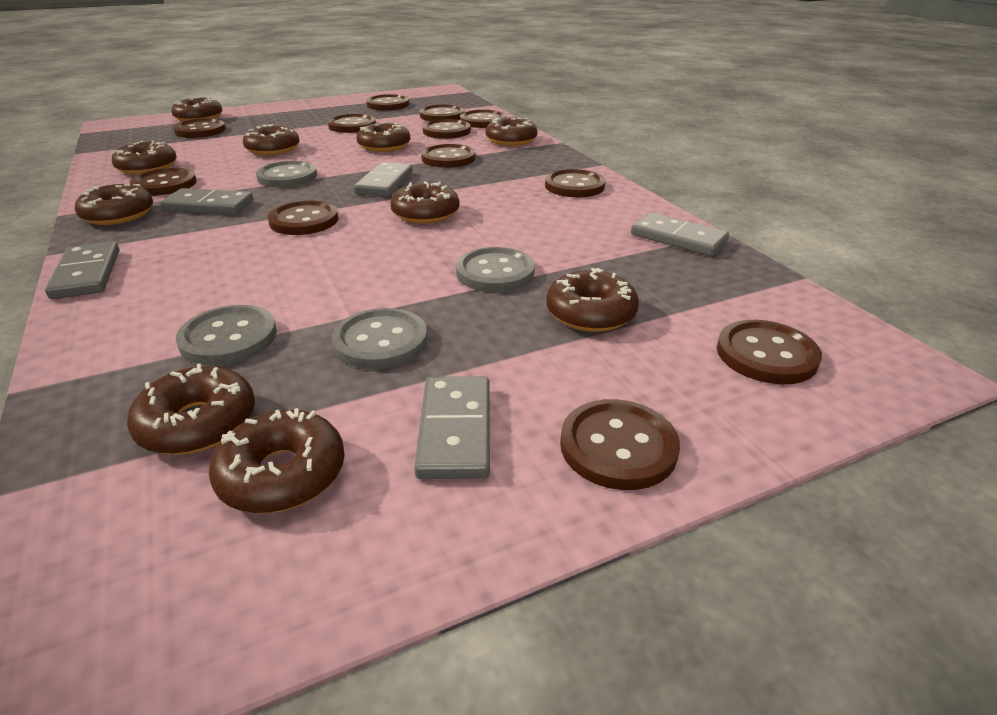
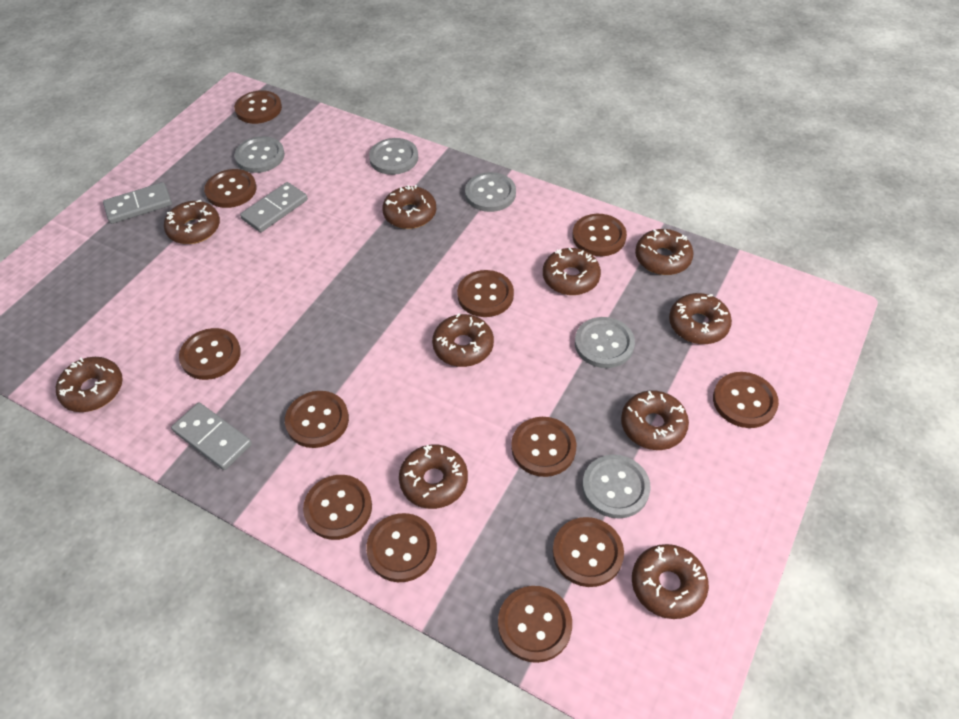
grey button: [176,305,277,365] [256,161,317,187] [332,308,428,369] [456,247,535,292] = 4 -> [234,136,285,173] [369,138,418,175] [465,172,516,212] [575,317,635,368] [582,455,650,519] = 5
grey domino: [45,241,119,299] [161,188,253,215] [354,162,413,197] [414,376,490,479] [631,213,729,256] = 5 -> [103,182,172,224] [171,402,252,470] [240,182,308,232] = 3

